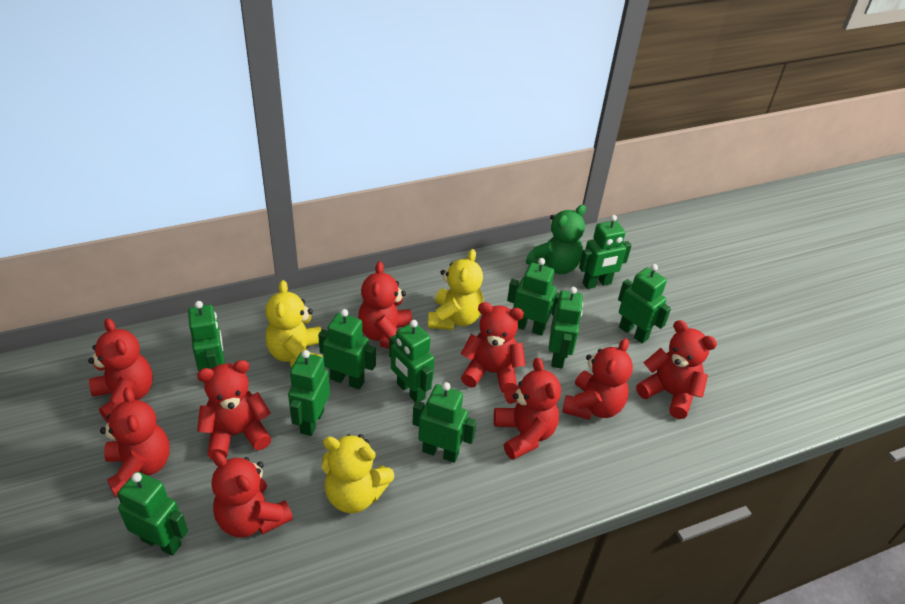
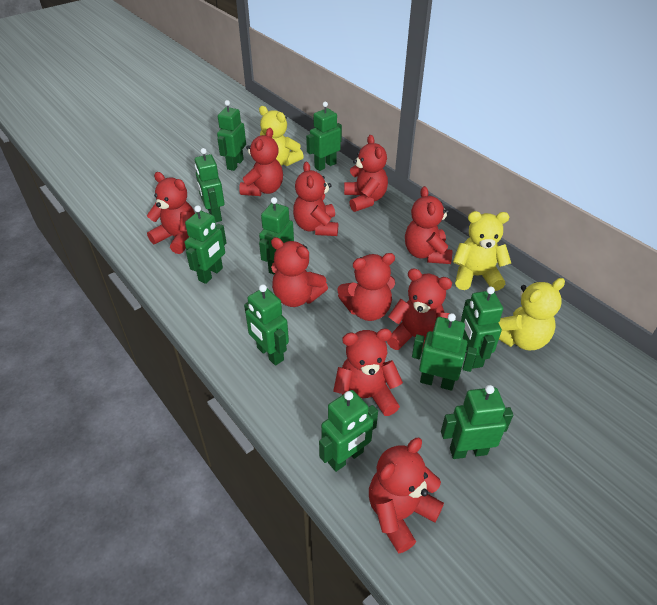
green teddy bear: [526,205,586,274] = 1 -> none = 0
red teddy bear: [88,318,153,422] [100,387,170,498] [197,360,271,459] [212,452,293,538] [358,261,412,349] [461,302,526,393] [494,358,561,460] [562,338,633,420] [636,320,717,419] = 9 -> [147,172,195,254] [239,128,283,196] [271,237,328,307] [293,162,338,236] [333,329,403,416] [337,253,395,321] [344,135,388,212] [369,438,444,553] [387,268,452,351] [405,186,452,264] = 10

